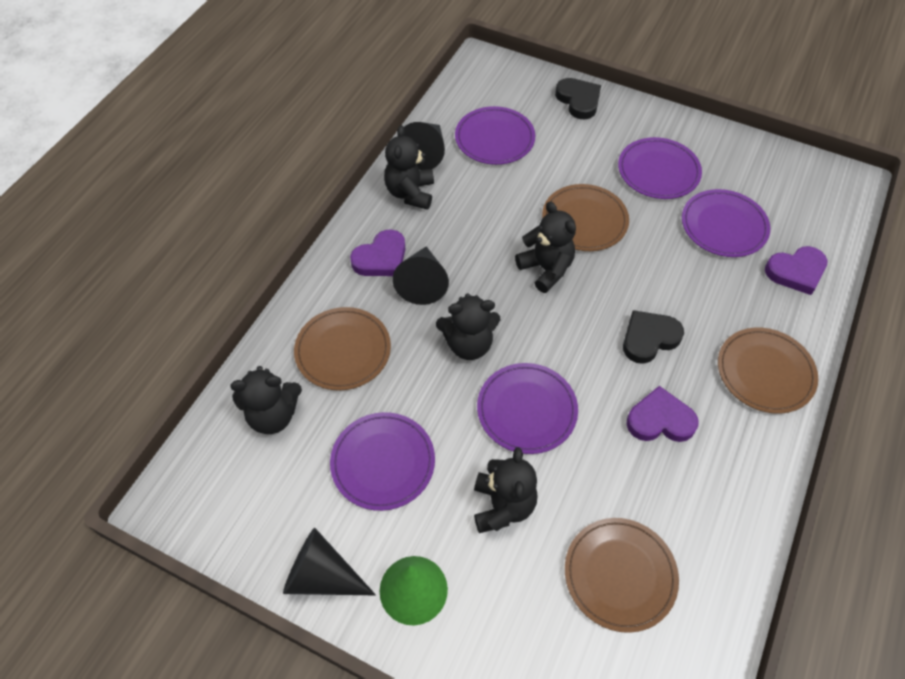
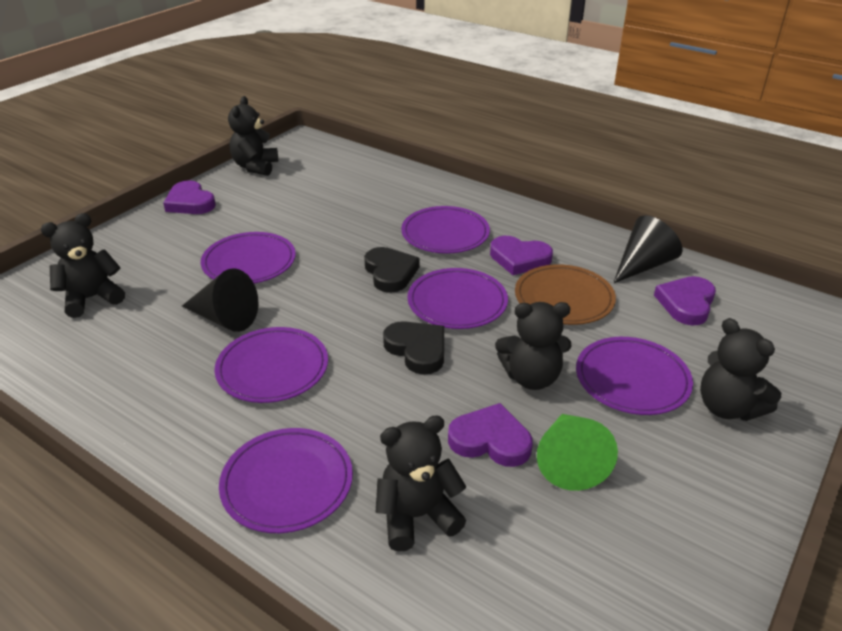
black cone: [283,528,376,595] [392,246,449,305] [404,122,445,170] = 3 -> [182,268,258,332] [613,215,682,284] = 2
brown plate: [294,307,391,390] [542,184,629,251] [565,518,679,633] [718,328,818,414] = 4 -> [515,264,616,325] = 1
purple heart: [350,229,405,276] [626,386,699,442] [765,246,828,295] = 3 -> [163,180,216,214] [448,403,533,467] [490,236,553,275] [654,276,716,326] = 4
purple plate: [330,412,435,511] [455,106,535,165] [477,363,578,454] [618,137,702,199] [682,189,770,257] = 5 -> [201,232,296,284] [215,327,328,403] [219,428,353,533] [401,206,490,254] [407,268,508,329] [576,337,693,415] = 6

